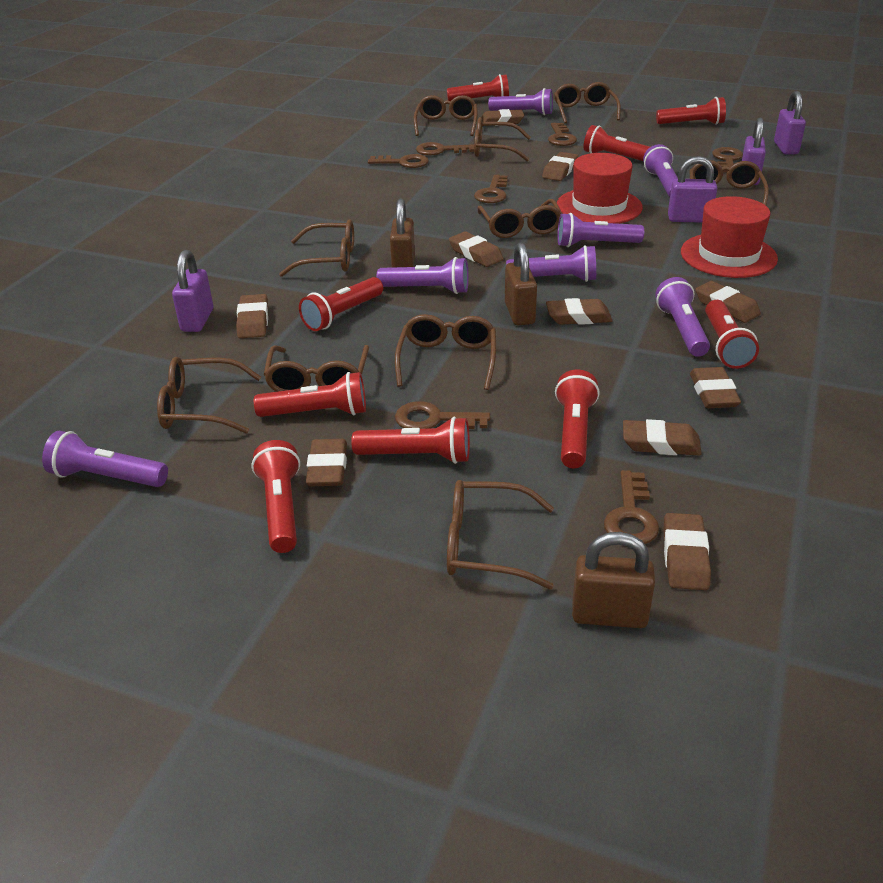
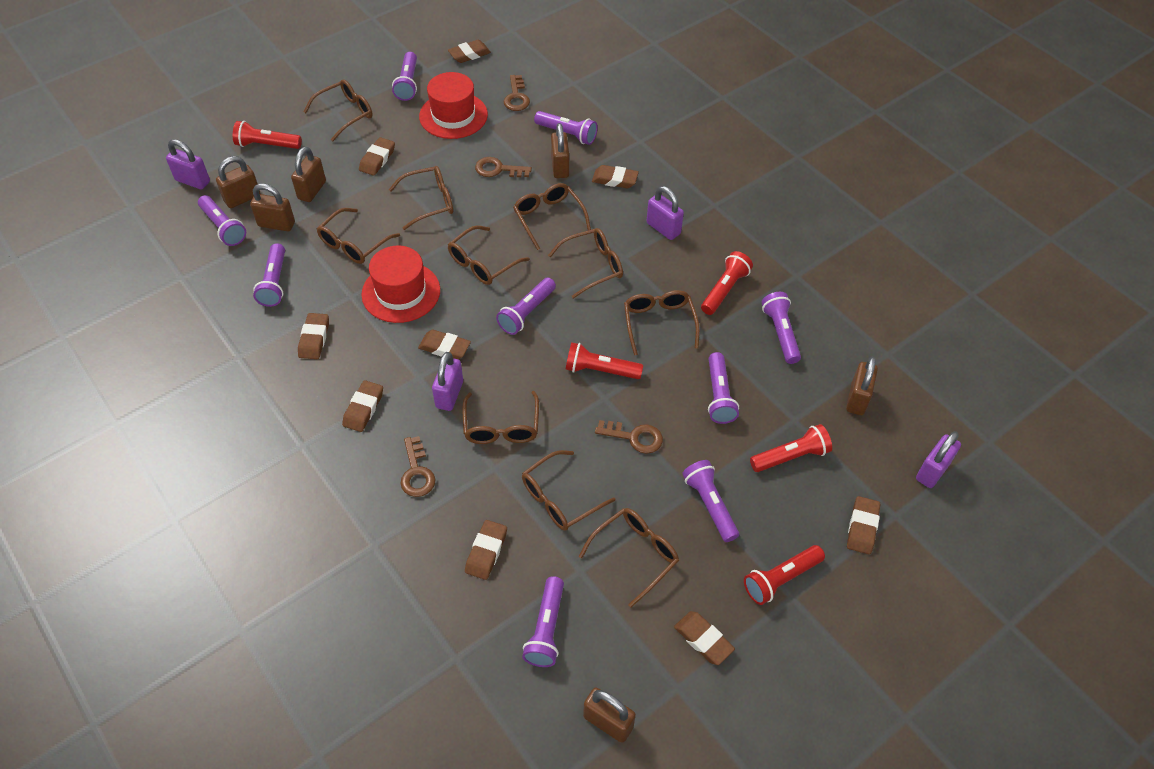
brown eraser: [236,294,268,338] [306,439,347,486] [449,231,503,267] [481,109,525,126] [542,152,578,181] [546,298,613,325] [623,419,702,455] [663,513,711,590] [690,367,741,408] [695,281,761,323] = 10 -> [298,313,329,359] [342,380,383,432] [359,137,395,176] [418,330,471,360] [448,40,491,63] [465,520,507,580] [592,165,639,188] [674,611,735,665] [847,496,880,554] = 9
brown key: [368,154,429,168] [395,401,490,429] [416,142,474,156] [474,174,508,203] [548,123,577,146] [604,470,659,544] [712,147,743,172] = 7 -> [401,436,435,497] [475,157,532,177] [504,75,530,111] [595,420,663,454] = 4
brown padlock: [390,198,415,267] [505,242,537,325] [572,532,655,628] = 3 -> [216,156,261,208] [250,183,295,231] [291,147,326,202] [551,123,569,178] [583,687,636,743] [846,357,878,415] = 6
purple flashlight: [42,431,168,487] [377,257,469,294] [488,88,553,115] [506,245,596,282] [557,213,644,247] [643,144,678,197] [655,277,710,357] = 7 -> [198,195,246,246] [253,243,285,307] [392,52,417,101] [496,278,556,335] [522,576,564,667] [534,111,598,145] [682,460,739,542] [708,352,739,424] [761,292,801,364] = 9
red flashlight: [251,440,300,553] [254,372,366,417] [299,277,383,331] [351,417,470,464] [447,74,509,101] [555,370,600,468] [584,125,650,161] [656,97,726,125] [705,300,759,369] = 9 -> [233,121,302,149] [566,342,643,379] [701,251,753,315] [744,545,825,605] [750,424,832,472] = 5

